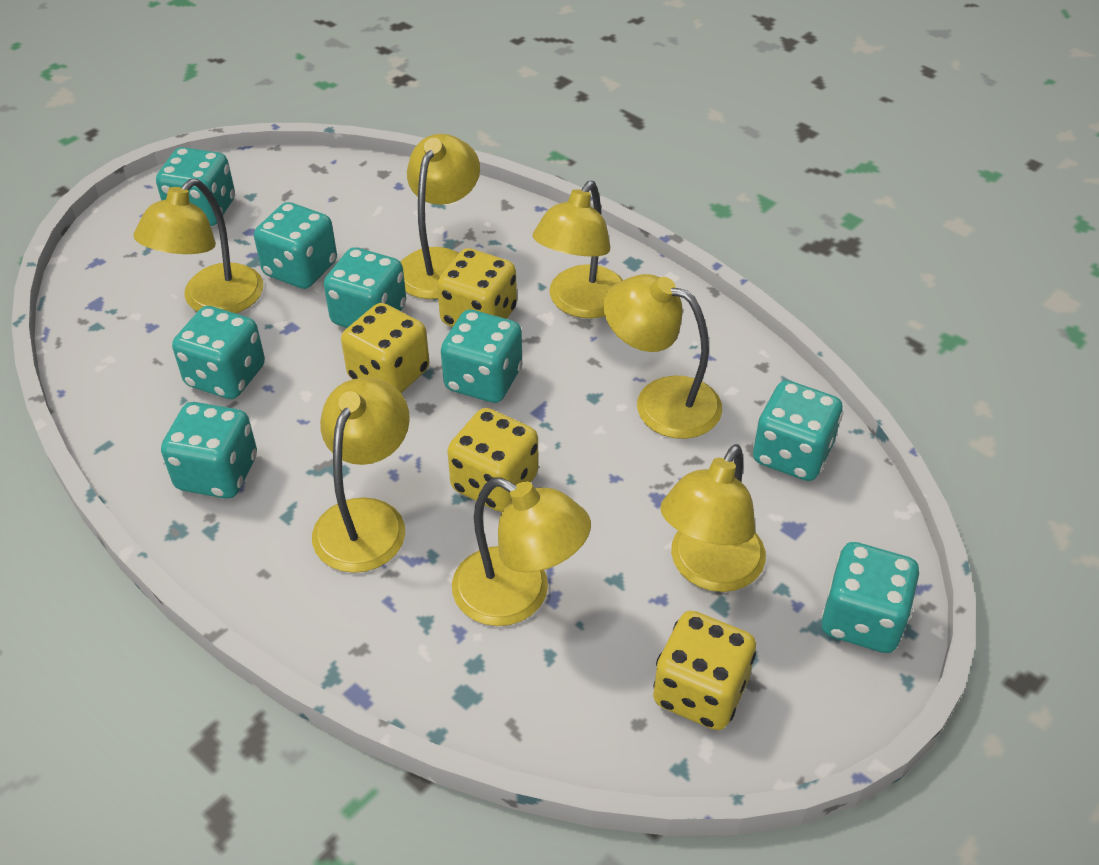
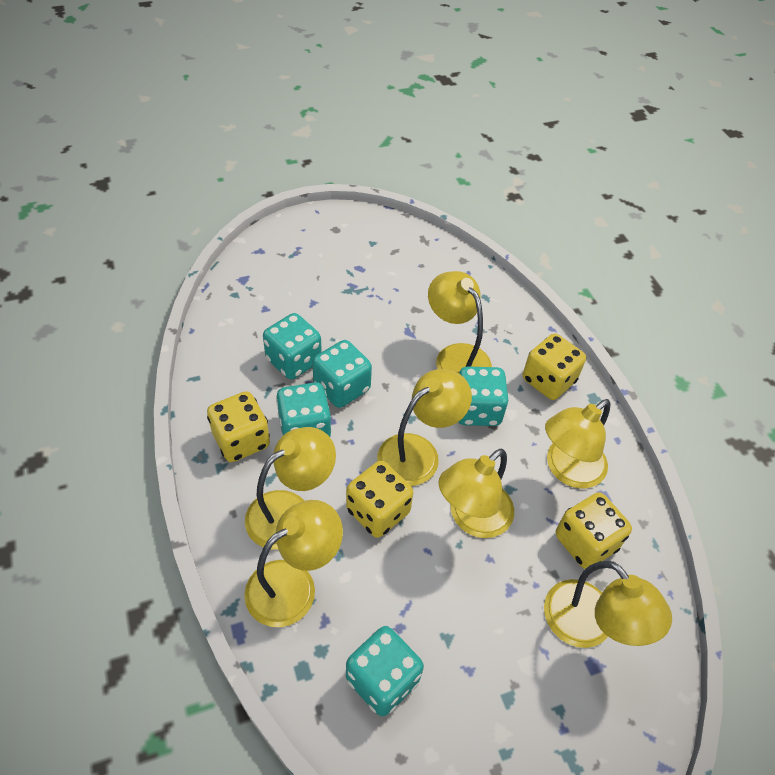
turquoise dice: [156,147,235,226] [161,402,257,499] [172,306,265,399] [254,202,337,289] [324,247,406,328] [441,310,523,403] [753,380,843,481] [821,542,919,653] = 8 -> [263,313,322,379] [276,382,332,437] [312,340,372,408] [346,626,424,716] [459,366,509,426] = 5

